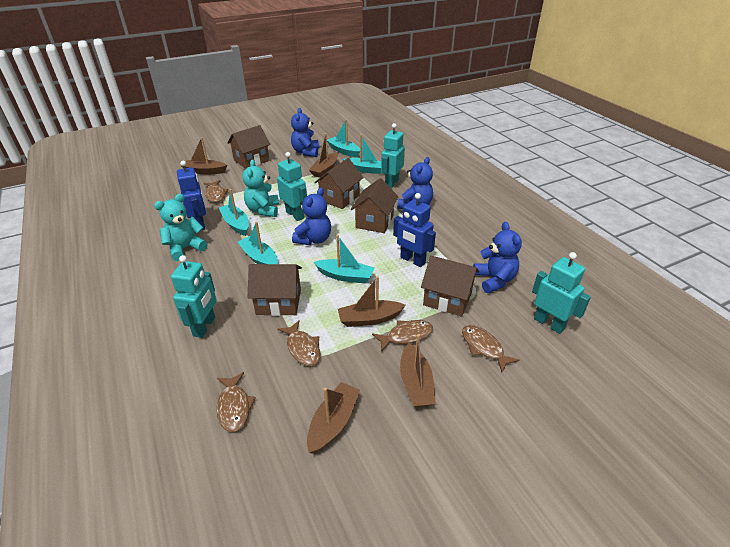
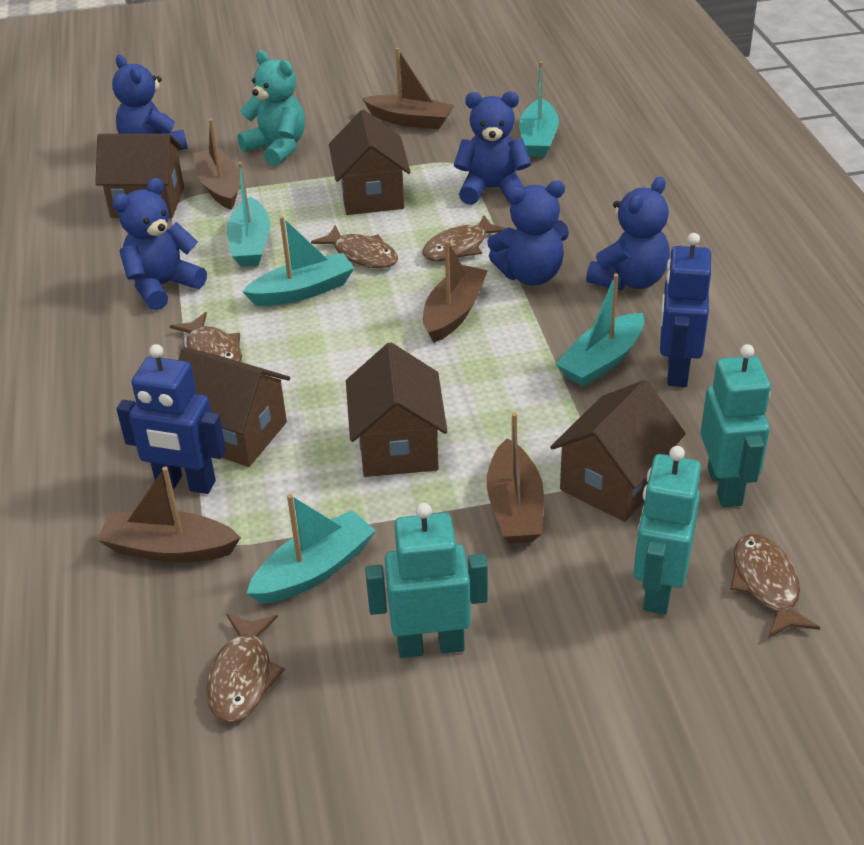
blue teddy bear: [291,108,319,157] [292,188,331,245] [397,157,433,209] [473,222,522,293] = 4 -> [112,54,188,151] [112,178,207,310] [454,91,531,205] [487,181,569,285] [586,177,670,291] = 5
turquoise robot: [171,255,217,338] [277,152,307,221] [381,123,405,188] [532,252,591,334] = 4 -> [365,503,488,658] [634,446,701,615] [700,344,771,507] = 3
turquoise teddy bear: [154,194,208,261] [243,160,279,217] = 2 -> [237,50,305,166] = 1

